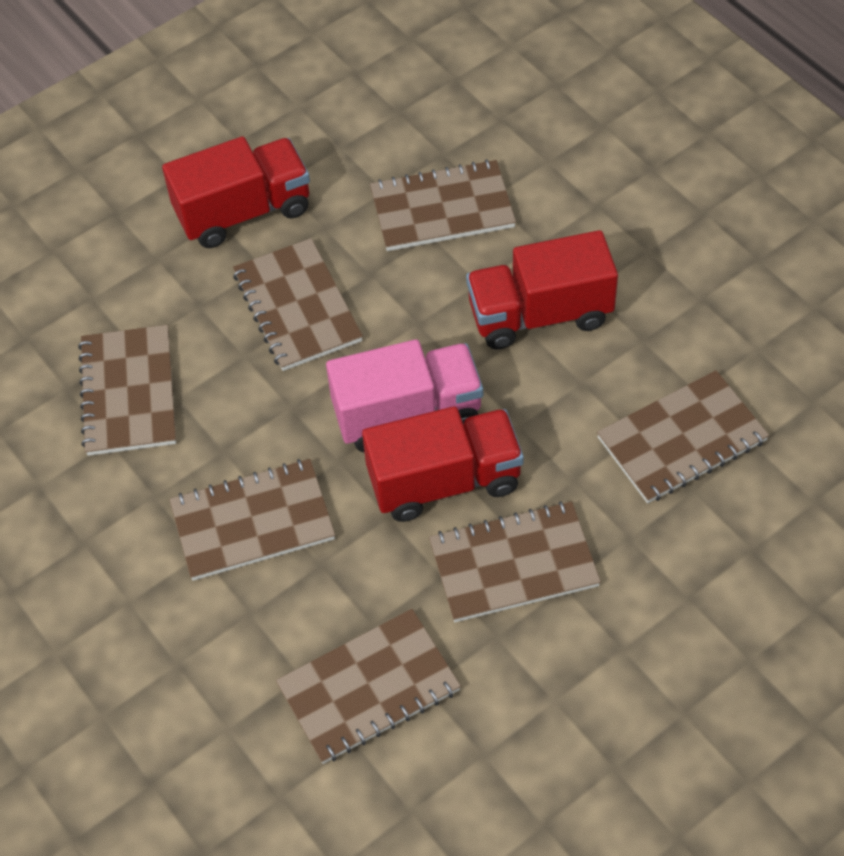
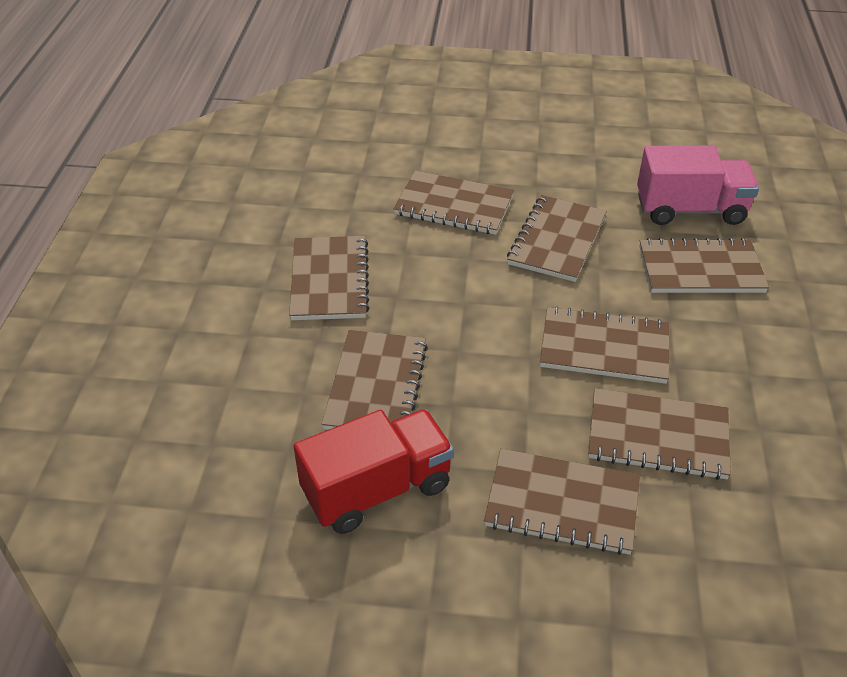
brown notebook: [78,325,176,456] [169,459,335,581] [233,238,363,371] [276,609,461,764] [370,159,516,251] [429,501,601,622] [597,370,769,503] = 7 -> [289,236,369,320] [322,330,428,430] [393,171,514,235] [484,449,640,555] [507,195,607,282] [540,306,669,384] [588,388,731,480] [639,238,769,293] = 8
red truck: [162,136,310,248] [362,406,524,522] [466,230,618,350] = 3 -> [294,409,454,534] = 1

